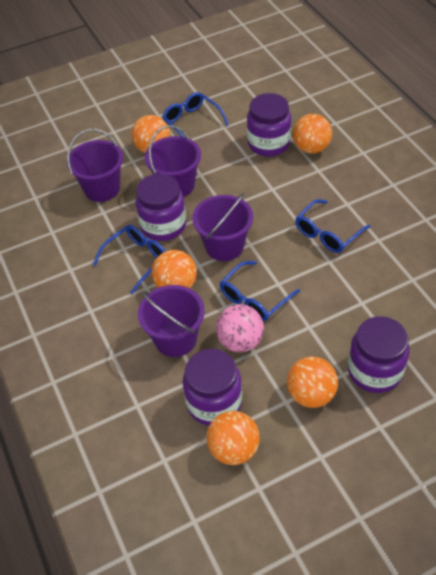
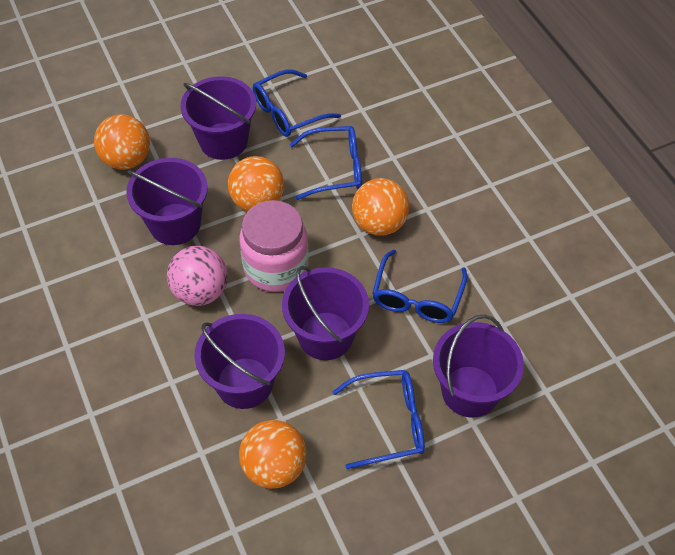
orange ball: [132,115,170,153] [152,250,197,288] [206,411,260,465] [287,357,338,408] [293,114,332,154] = 5 -> [94,115,150,170] [228,156,284,211] [239,420,307,489] [352,178,409,236] = 4
pink jar: none = 0 -> [239,200,309,292] = 1
purple bucket: [67,129,123,202] [138,285,205,357] [145,125,201,197] [192,193,253,261] = 4 -> [126,158,208,245] [181,76,256,160] [195,314,285,409] [282,266,369,360] [433,314,524,418] = 5
purple jar: [135,174,186,241] [183,349,242,426] [247,93,291,156] [348,316,410,393] = 4 -> none = 0

